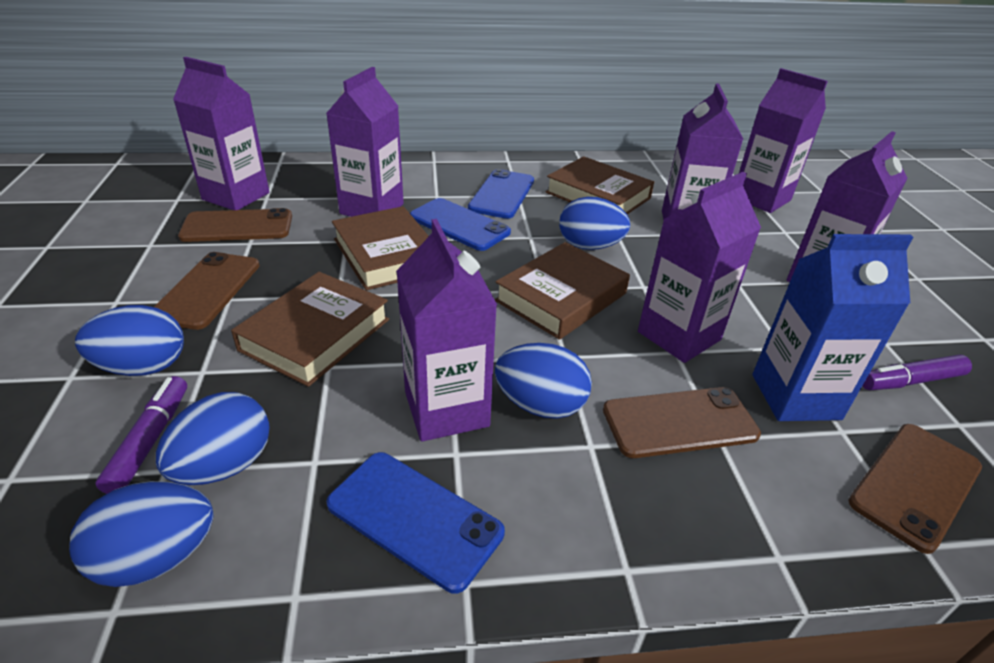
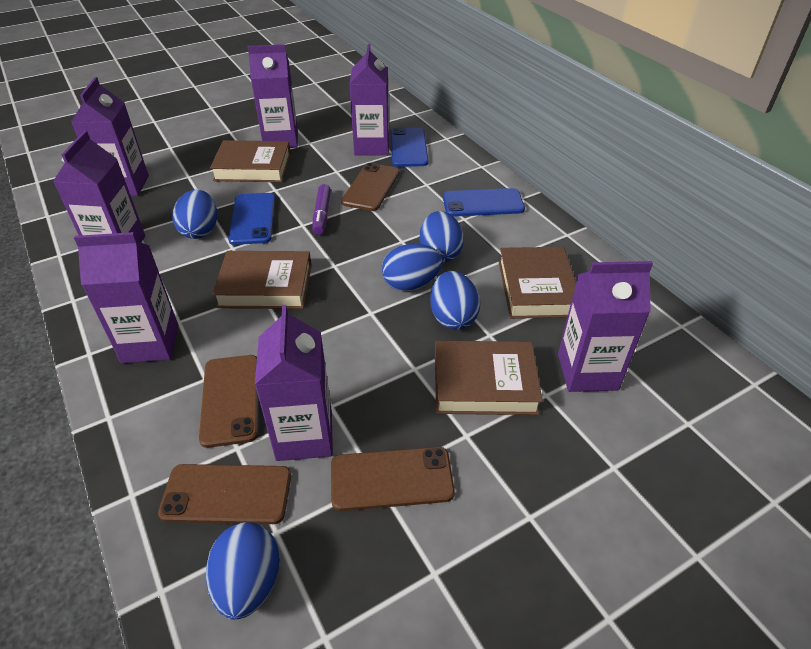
blue carton: [752,234,913,421] = 1 -> none = 0
purple marker: [95,376,187,494] [863,354,972,390] = 2 -> [312,184,331,235] = 1

